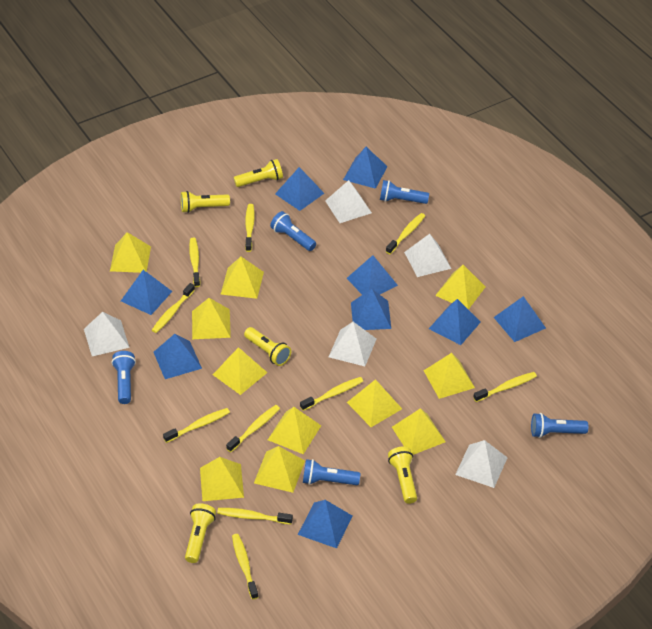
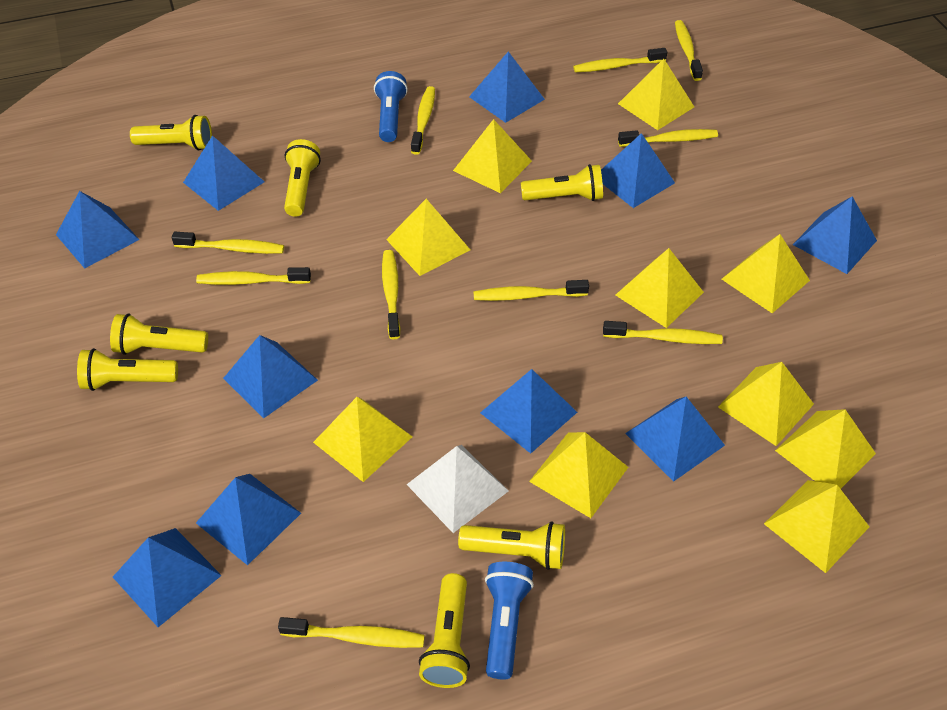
blue flashlight: [111,351,136,404] [270,211,316,251] [303,459,360,485] [380,180,429,204] [531,413,589,438] = 5 -> [374,71,408,142] [485,562,534,679] = 2
blue pyramid: [121,270,172,315] [154,334,202,379] [275,167,324,211] [298,500,353,548] [343,147,388,189] [347,255,398,295] [351,289,391,330] [429,299,481,345] [494,296,546,342] = 9 -> [56,191,139,269] [113,528,222,627] [183,135,264,211] [196,474,301,565] [223,335,318,418] [469,51,545,123] [480,369,577,454] [601,133,675,208] [625,397,725,482] [793,196,877,274] = 10
white pyramid: [84,312,130,356] [325,180,372,223] [329,322,376,366] [404,234,451,277] [455,440,508,488] = 5 -> [406,445,508,533] = 1
yellow flashlight: [181,191,230,213] [185,503,216,563] [234,159,283,187] [244,327,291,366] [388,446,417,504] = 5 -> [77,348,178,391] [110,313,208,355] [130,115,212,150] [284,139,321,217] [419,573,470,688] [458,522,565,570] [521,164,603,201] = 7
yellow pyramid: [110,232,151,273] [192,298,231,339] [200,457,244,501] [213,347,267,395] [221,257,264,299] [254,446,305,493] [268,407,321,454] [347,379,402,427] [392,408,446,455] [424,353,475,399] [435,265,485,310] = 11 -> [313,397,412,482] [386,199,470,276] [453,119,532,193] [529,432,628,518] [616,248,704,328] [618,59,694,130] [718,362,814,446] [722,234,810,313] [764,480,870,573] [775,409,876,489] = 10

